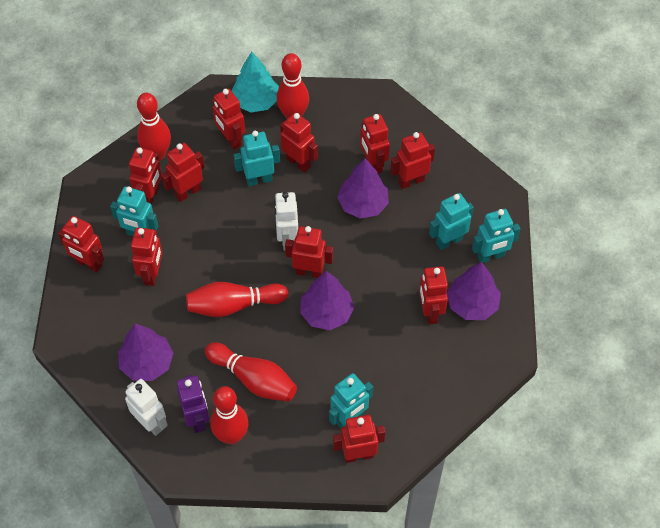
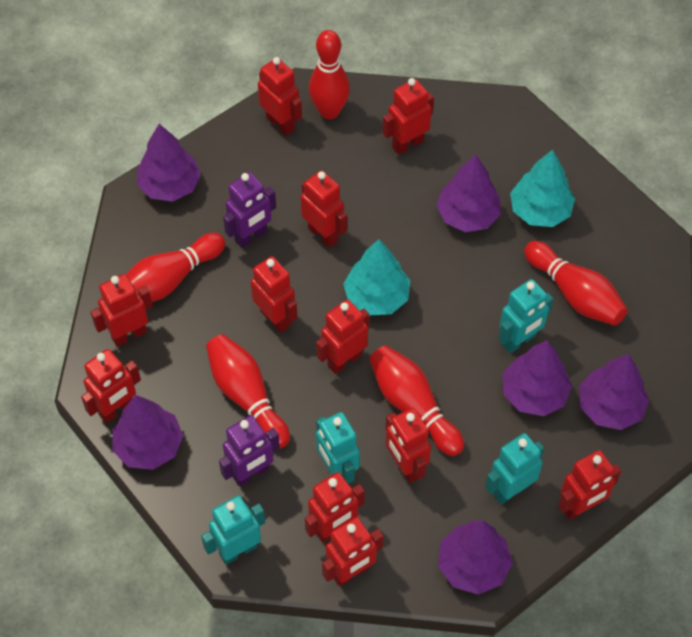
purple robot: [177,375,209,433] = 1 -> [219,415,280,487] [223,172,276,248] = 2
purple tree: [118,323,173,381] [300,271,354,330] [337,158,389,219] [447,262,501,320] = 4 -> [112,395,183,470] [137,124,201,202] [436,154,501,232] [438,521,513,595] [503,340,572,416] [579,354,649,430] = 6
turquoise robot: [110,186,159,236] [234,131,280,186] [329,373,373,429] [429,193,474,250] [472,209,520,263] = 5 -> [201,495,265,565] [316,412,360,484] [485,433,544,505] [498,279,553,353] = 4
turquoise tree: [232,52,279,112] = 1 -> [343,239,410,315] [510,150,575,227] = 2
white robot: [125,379,168,436] [274,192,298,251] = 2 -> none = 0

